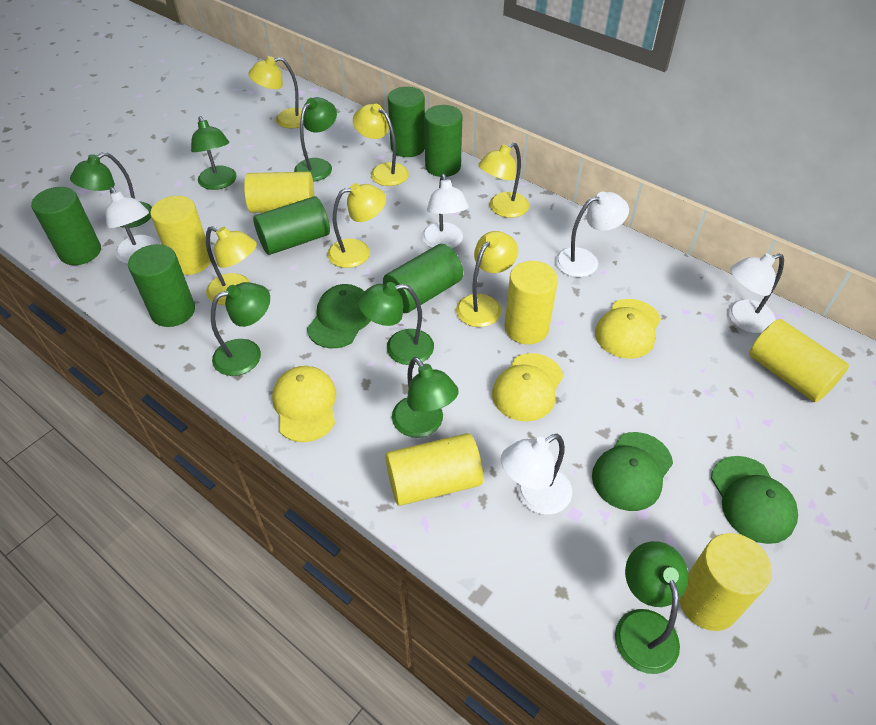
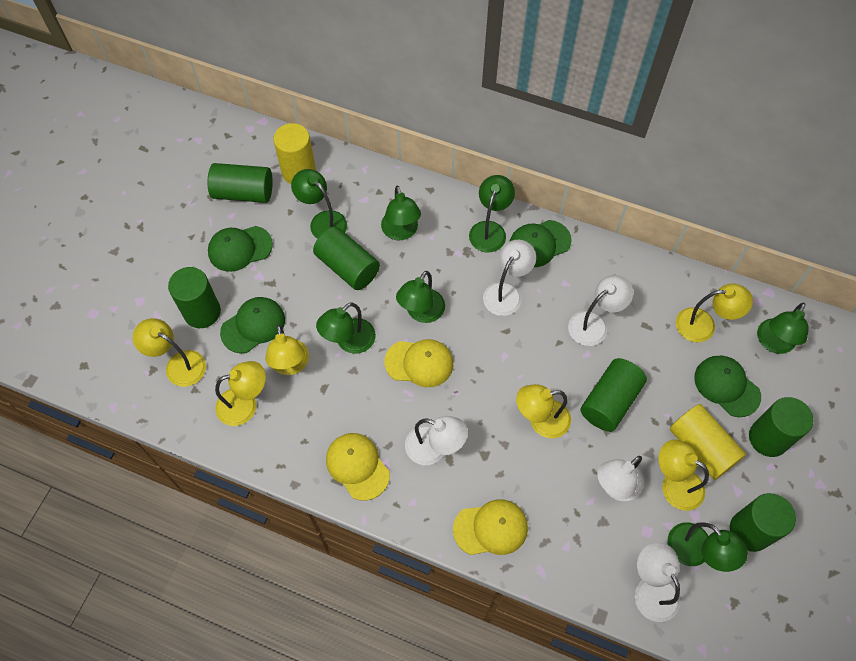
green cap: [307,284,371,348] [592,432,673,511] [711,456,798,544] = 3 -> [208,226,273,272] [220,297,285,353] [509,220,572,267] [694,356,761,417] = 4
yellow cylinder: [150,196,211,275] [244,172,314,213] [385,433,483,506] [504,261,558,344] [679,533,772,631] [749,319,849,402] = 6 -> [273,123,316,184] [670,404,746,480] = 2

